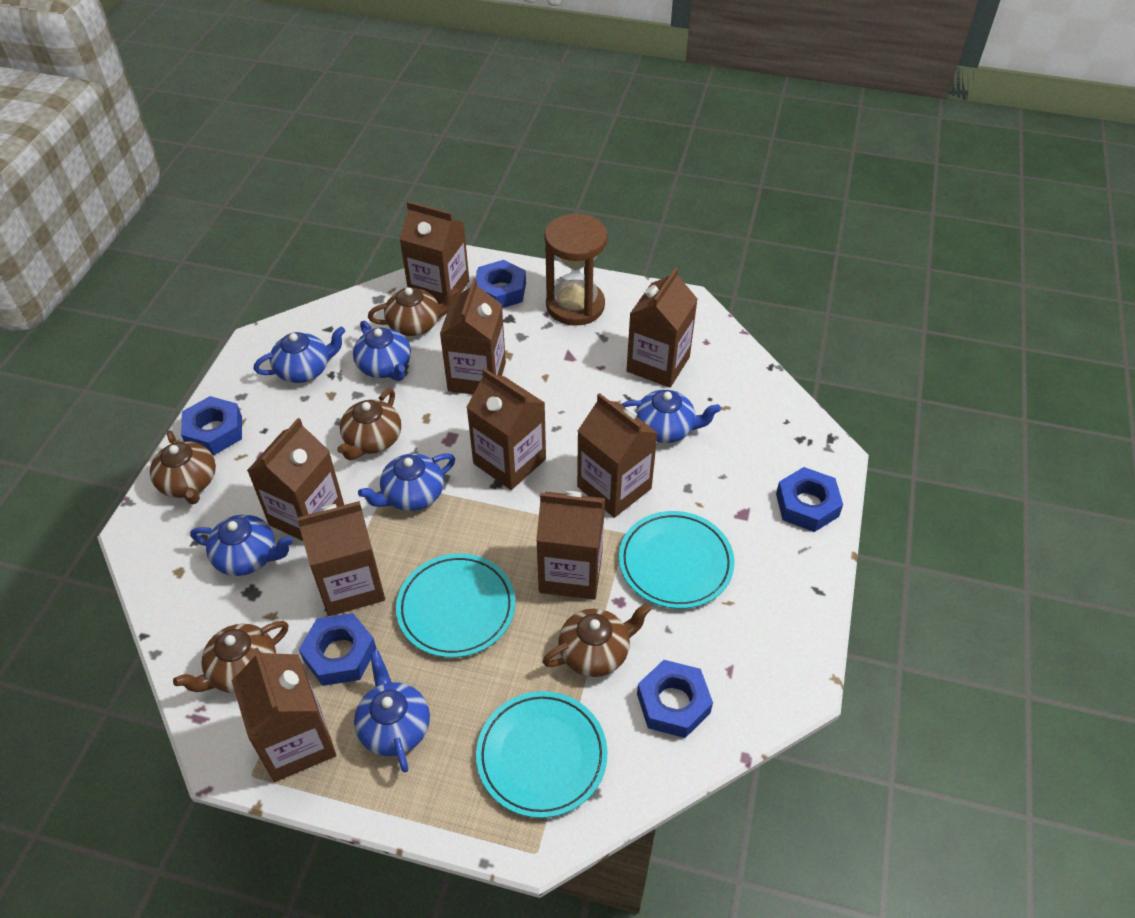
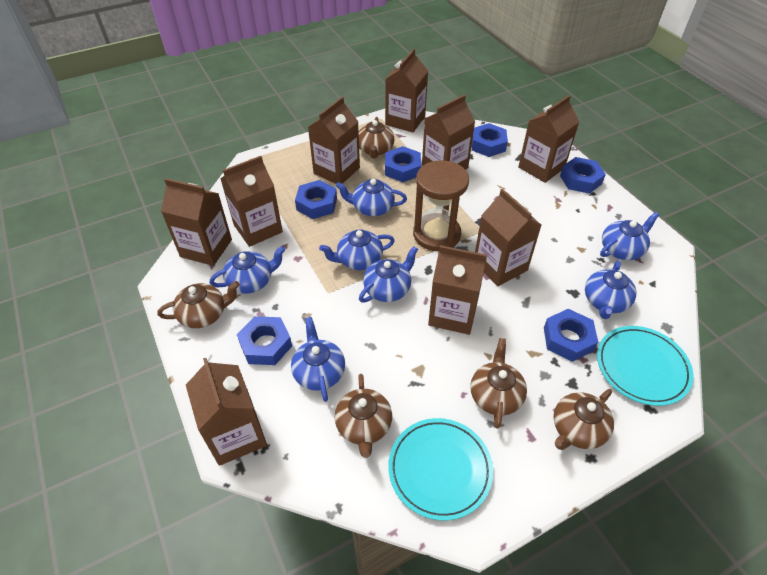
blue nut: [181,396,242,455] [299,613,377,686] [476,260,526,308] [637,660,713,738] [776,467,843,532] = 5 -> [237,316,292,365] [295,180,337,219] [385,146,421,182] [471,123,508,157] [544,309,598,362] [560,157,606,194] = 6
blue teapot: [190,515,292,576] [253,327,345,383] [353,321,411,381] [354,651,430,773] [358,453,455,511] [621,390,721,443] = 6 -> [210,246,285,294] [291,317,345,402] [319,230,395,270] [336,179,407,216] [359,246,418,303] [585,261,636,319] [600,212,659,260] = 7
turquoise plate: [396,553,515,658] [476,691,608,818] [619,511,734,609] = 3 -> [388,418,493,521] [597,326,693,406] = 2

